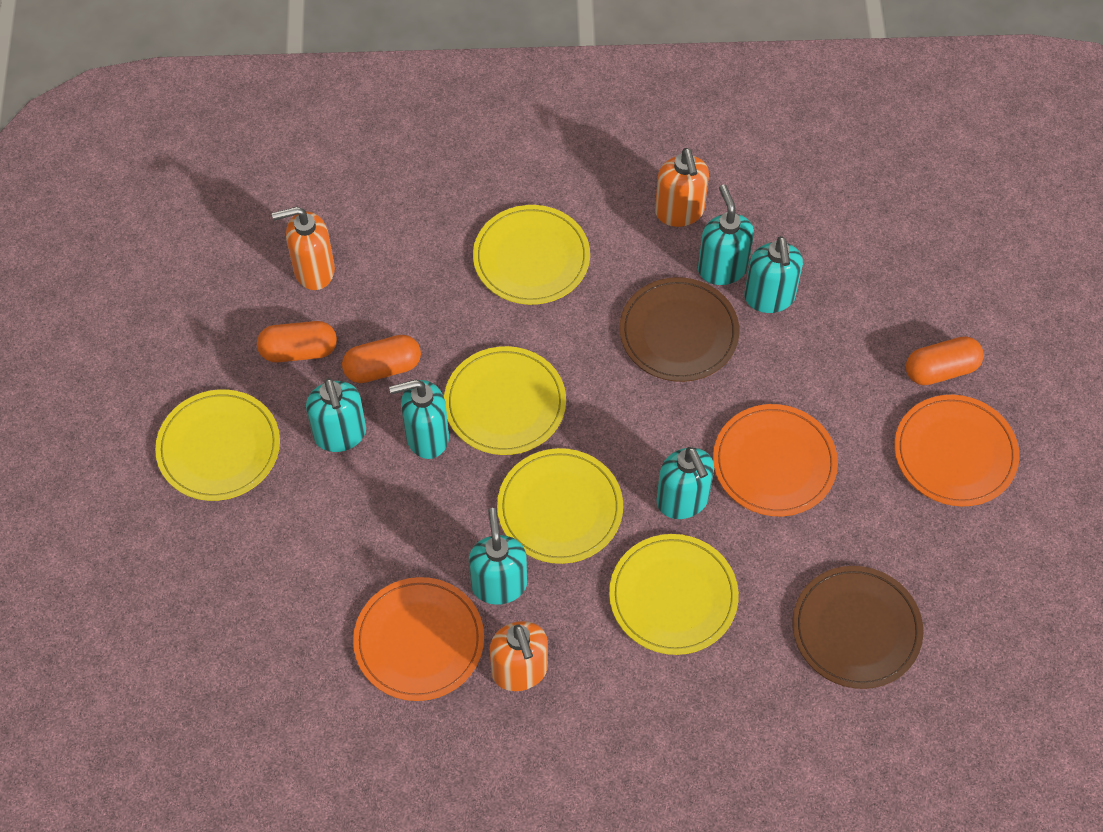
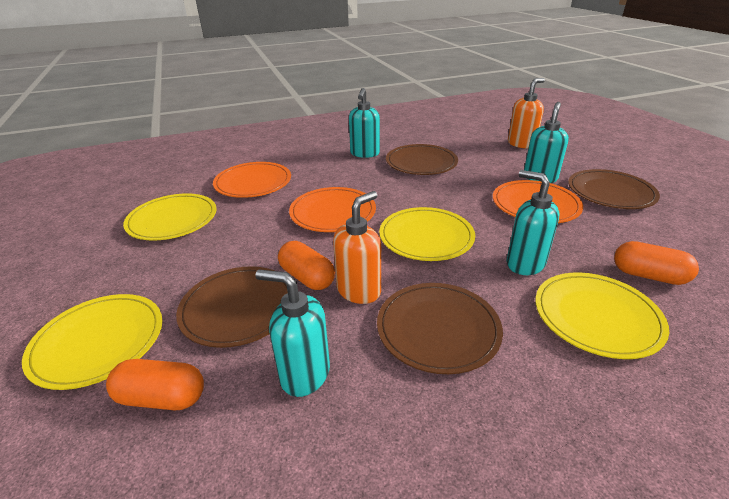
brown plate: [619,277,739,382] [792,566,923,689] = 2 -> [176,266,288,348] [377,283,503,374] [386,144,458,175] [568,169,660,209] = 4
orange soap dispenser: [272,207,335,290] [490,621,548,691] [655,148,709,227] = 3 -> [333,191,381,304] [508,78,545,149] = 2
turquoise soap dispenser: [306,378,366,452] [389,379,449,459] [469,508,527,605] [657,447,714,519] [698,184,754,285] [744,236,803,313] = 6 -> [256,270,330,397] [349,88,380,158] [507,170,559,275] [524,102,569,183] = 4
yellow plate: [155,389,280,501] [444,346,566,455] [473,205,590,305] [497,448,623,564] [609,534,739,655] = 5 -> [22,294,162,390] [123,193,217,241] [379,207,475,261] [536,272,669,359] = 4

